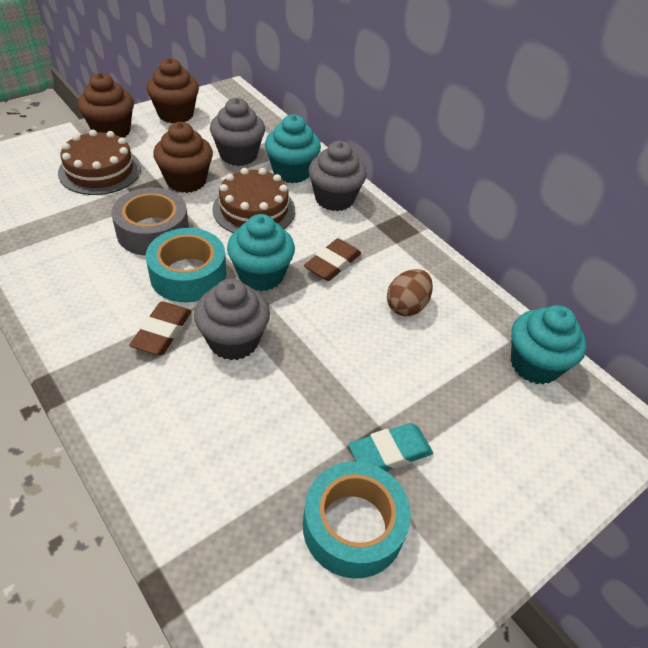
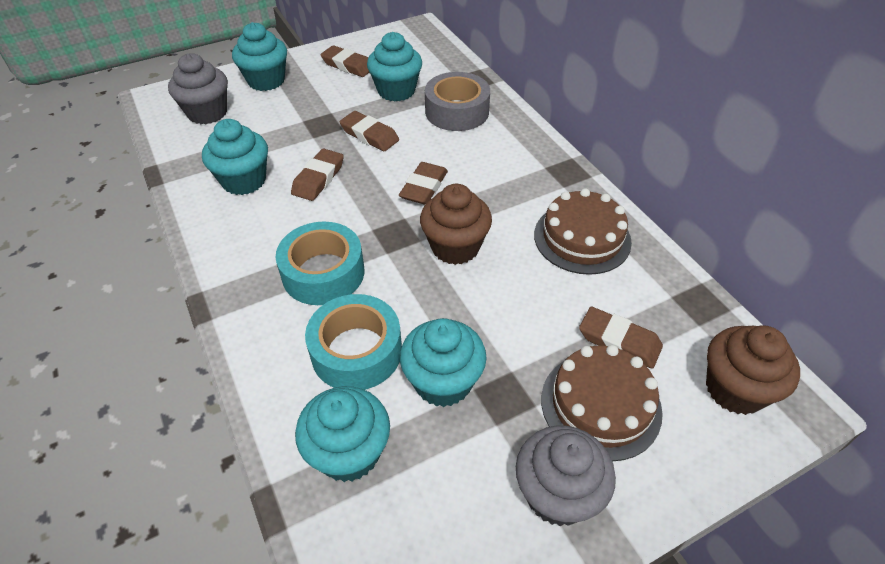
brown cupcake: [78,73,134,138] [146,58,199,124] [153,122,213,193] = 3 -> [420,184,492,265] [706,325,800,415] = 2
brown egg: [387,269,433,316] = 1 -> none = 0
brown eraser: [129,302,191,355] [304,238,361,281] = 2 -> [291,149,344,201] [321,45,369,77] [340,111,399,151] [399,162,448,205] [579,307,663,369] = 5
grey cupcake: [194,279,270,360] [210,98,265,166] [308,141,367,211] = 3 -> [168,53,228,124] [516,426,616,526] = 2
turquoise cupcake: [227,214,295,291] [265,115,321,183] [511,305,587,384] = 3 -> [202,119,268,195] [232,22,287,91] [295,386,390,482] [367,32,422,102] [400,318,487,407] = 5
turquoise eraser: [348,423,433,471] = 1 -> none = 0

